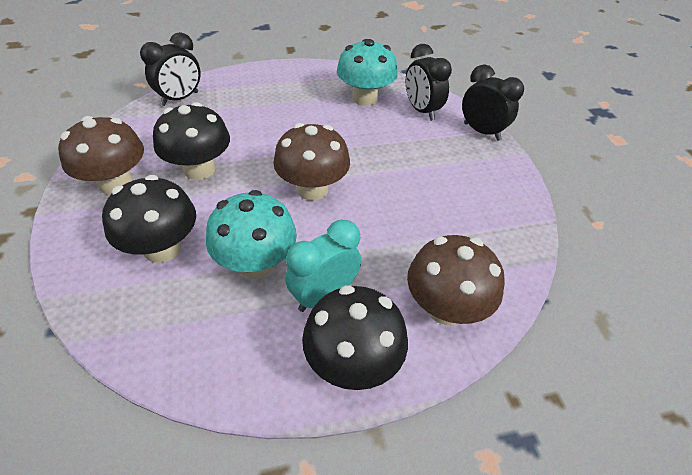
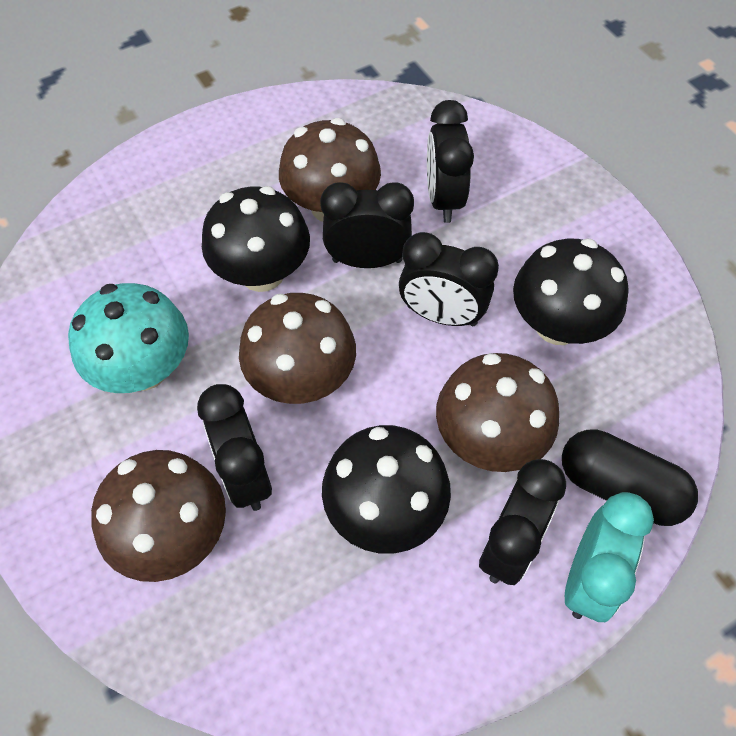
black capsule: none = 0 -> [562,430,698,526] = 1
black clock: [140,32,201,106] [406,44,452,121] [462,64,524,141] = 3 -> [197,384,272,511] [320,182,414,268] [399,232,499,326] [427,100,474,223] [479,459,566,585] = 5
brown mushroom: [58,116,144,195] [273,123,350,201] [407,235,505,325] = 3 -> [91,450,226,582] [239,293,356,404] [279,118,381,222] [436,353,559,472] = 4
turquoise mushroom: [206,190,297,279] [337,39,398,106] = 2 -> [68,283,189,393] = 1

